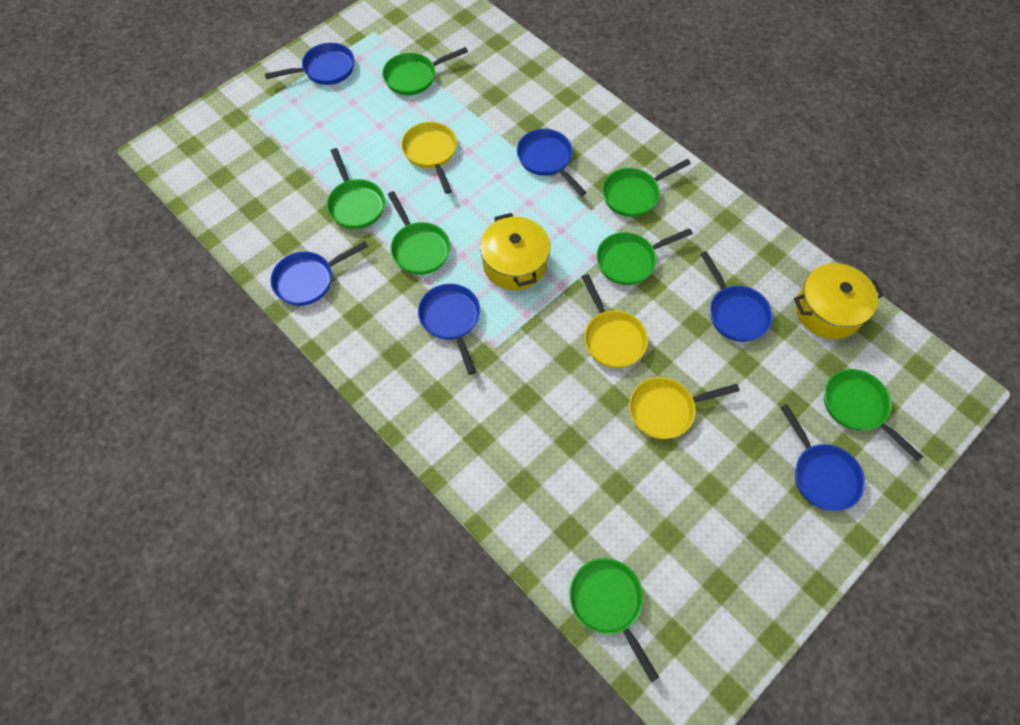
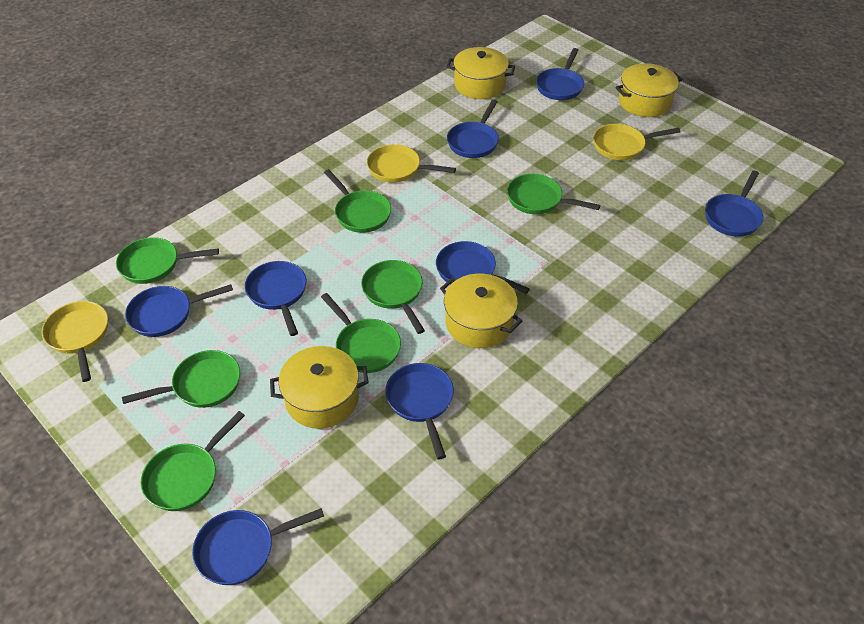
blue pan: [265,43,354,85] [271,241,368,306] [418,284,480,375] [517,129,587,196] [700,251,773,342] [780,404,865,511] = 6 -> [125,284,233,337] [192,508,324,585] [245,261,306,336] [385,363,454,459] [436,241,530,294] [447,99,499,158] [536,48,584,100] [705,171,763,237] = 8
yellow pot: [480,213,550,290] [794,263,884,339] = 2 -> [270,346,369,429] [440,274,522,348] [446,47,515,99] [615,63,682,117] = 4

